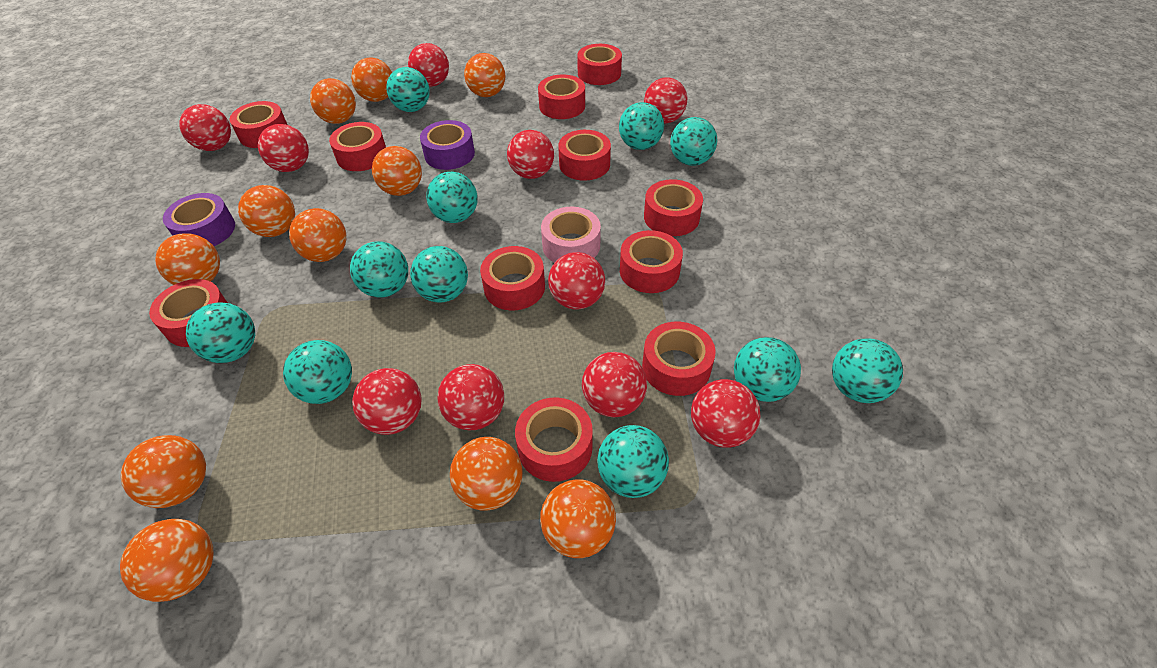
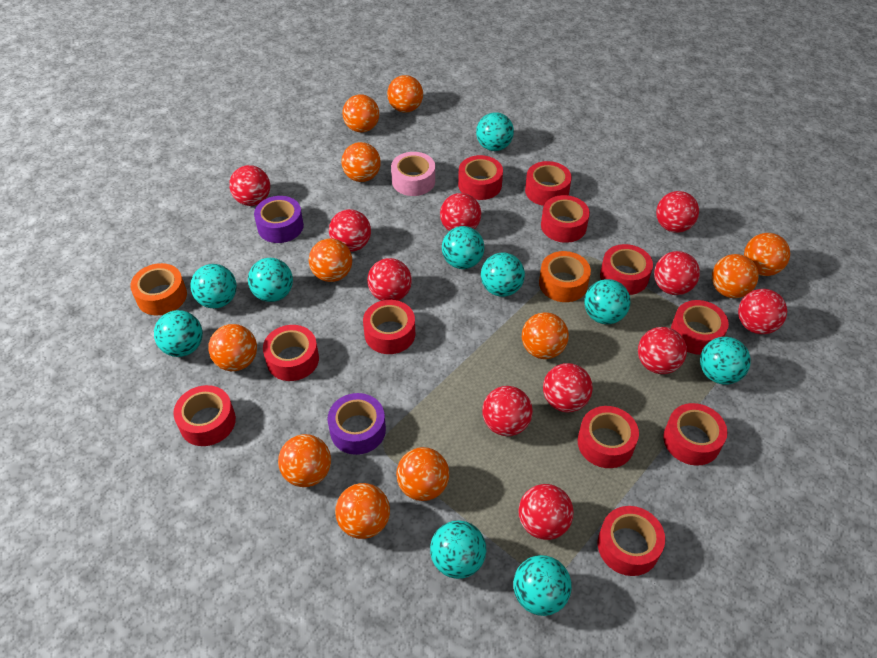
orange tape: none = 0 -> [130,263,187,315] [539,251,591,302] = 2
red ball: [179,104,231,151] [258,124,309,172] [352,368,421,435] [408,43,449,87] [437,364,505,430] [507,130,554,179] [548,252,605,310] [582,352,647,417] [644,77,687,124] [691,379,761,448] = 10 -> [229,165,270,206] [329,209,371,252] [367,258,412,301] [440,193,481,231] [482,386,533,436] [518,484,574,540] [543,363,593,412] [638,327,687,374] [654,251,700,295] [656,191,699,233] [738,289,787,334] = 11
turquoise ball: [186,302,255,363] [283,340,352,404] [350,241,408,298] [386,67,430,112] [410,246,468,303] [426,172,478,223] [597,425,669,498] [619,102,664,150] [670,117,718,166] [734,337,801,402] [832,338,903,403] = 11 -> [154,310,203,357] [191,264,237,308] [248,258,293,302] [430,520,486,579] [442,226,485,269] [476,112,514,151] [481,253,525,297] [513,555,572,616] [584,279,630,324] [700,337,751,385] = 10

